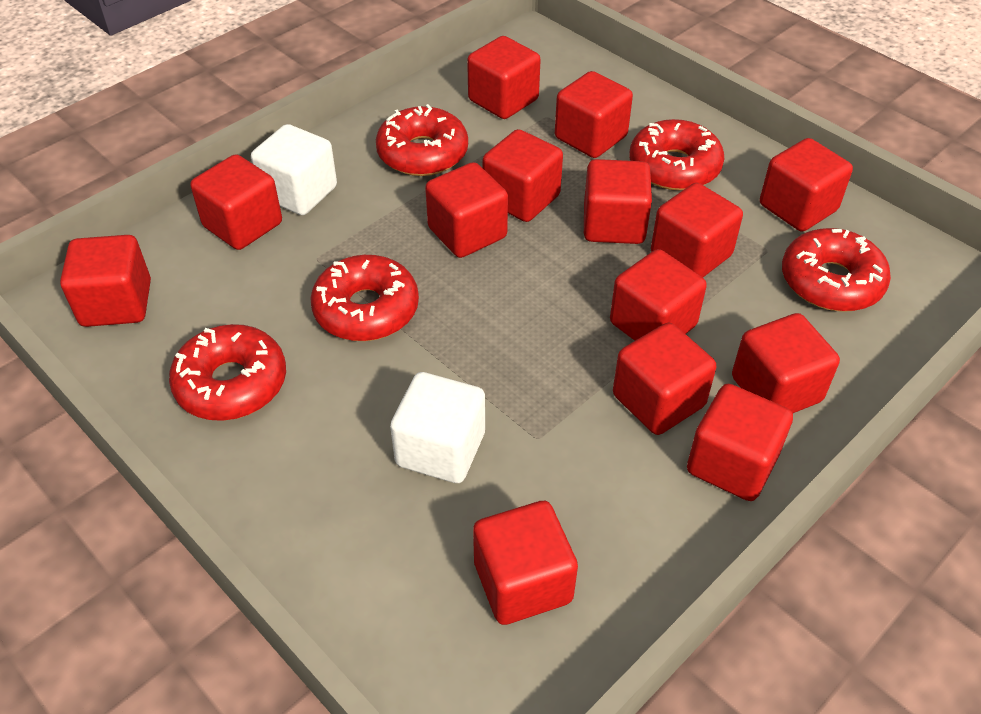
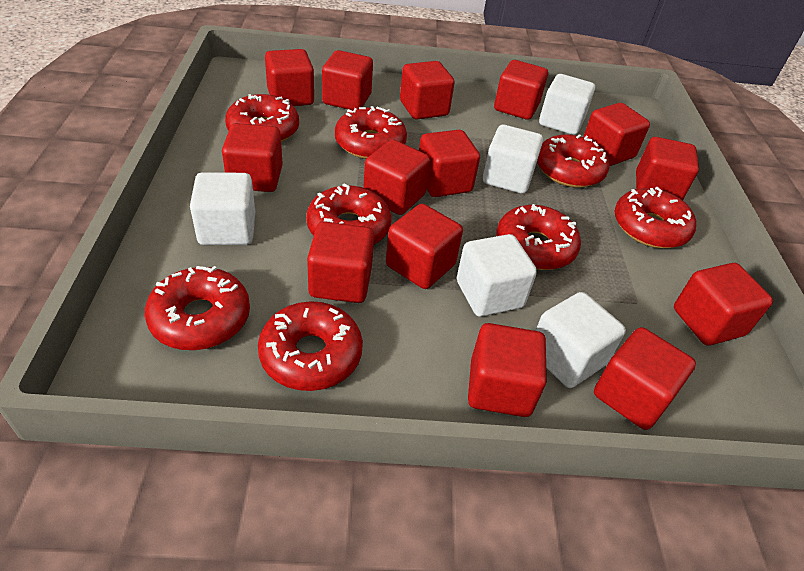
red donut: [169,324,286,421] [311,255,419,341] [376,104,468,176] [629,119,724,190] [782,228,891,312] = 5 -> [145,266,250,350] [225,94,299,142] [258,301,363,391] [306,183,391,244] [335,106,407,159] [496,204,581,270] [537,134,609,188] [614,187,696,248] = 8
white cube: [251,124,337,215] [390,372,485,483] = 2 -> [190,172,255,245] [457,234,537,317] [483,125,543,194] [535,292,626,388] [539,74,595,135] = 5

